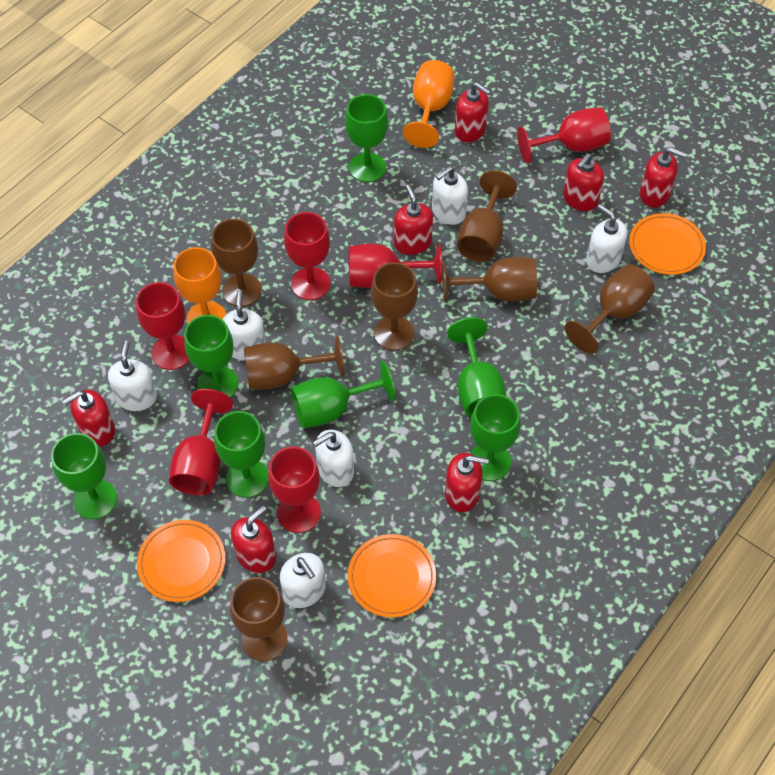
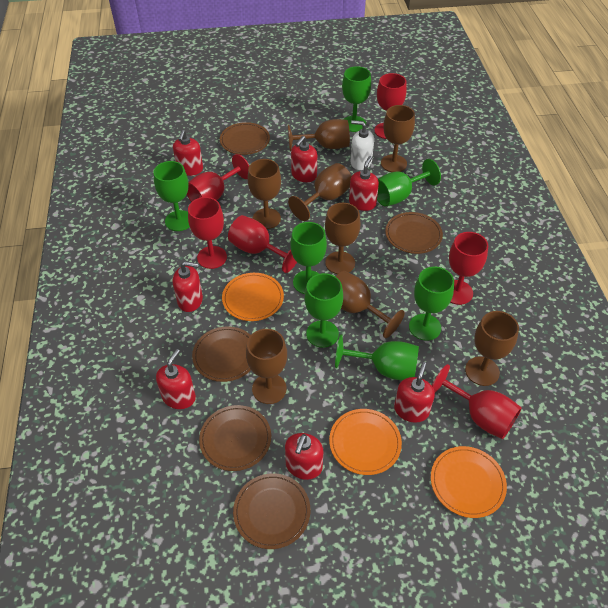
brown goblet: [211,219,262,307] [230,577,288,661] [244,336,344,390] [371,262,418,350] [443,257,537,302] [457,170,517,262] [565,264,655,354] = 7 -> [246,329,287,404] [248,159,281,229] [288,119,350,151] [288,163,351,221] [325,203,360,274] [335,271,405,338] [381,105,415,172] [465,311,519,386] = 8
brown plate: none = 0 -> [192,326,251,382] [199,405,271,471] [220,122,270,155] [233,473,310,549] [385,212,443,254] = 5
orange goblet: [174,247,226,324] [403,60,455,148] = 2 -> none = 0
white soap dispenser: [108,340,157,411] [222,290,266,361] [280,553,326,608] [313,430,354,487] [432,166,468,225] [586,204,627,273] = 6 -> [350,120,374,170] = 1

